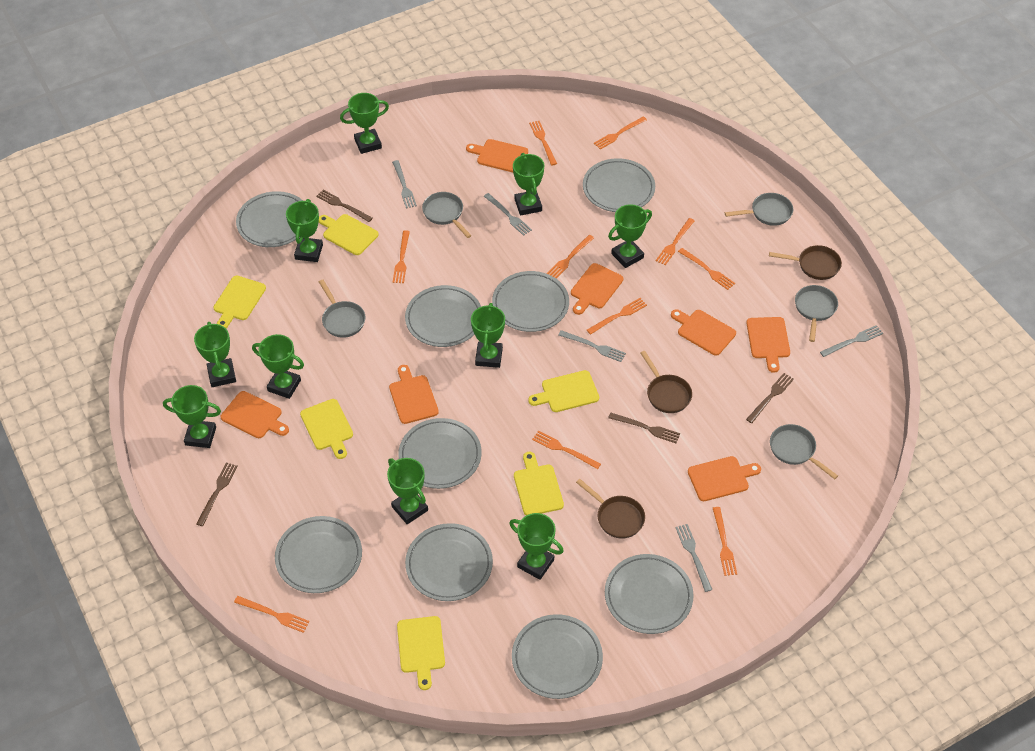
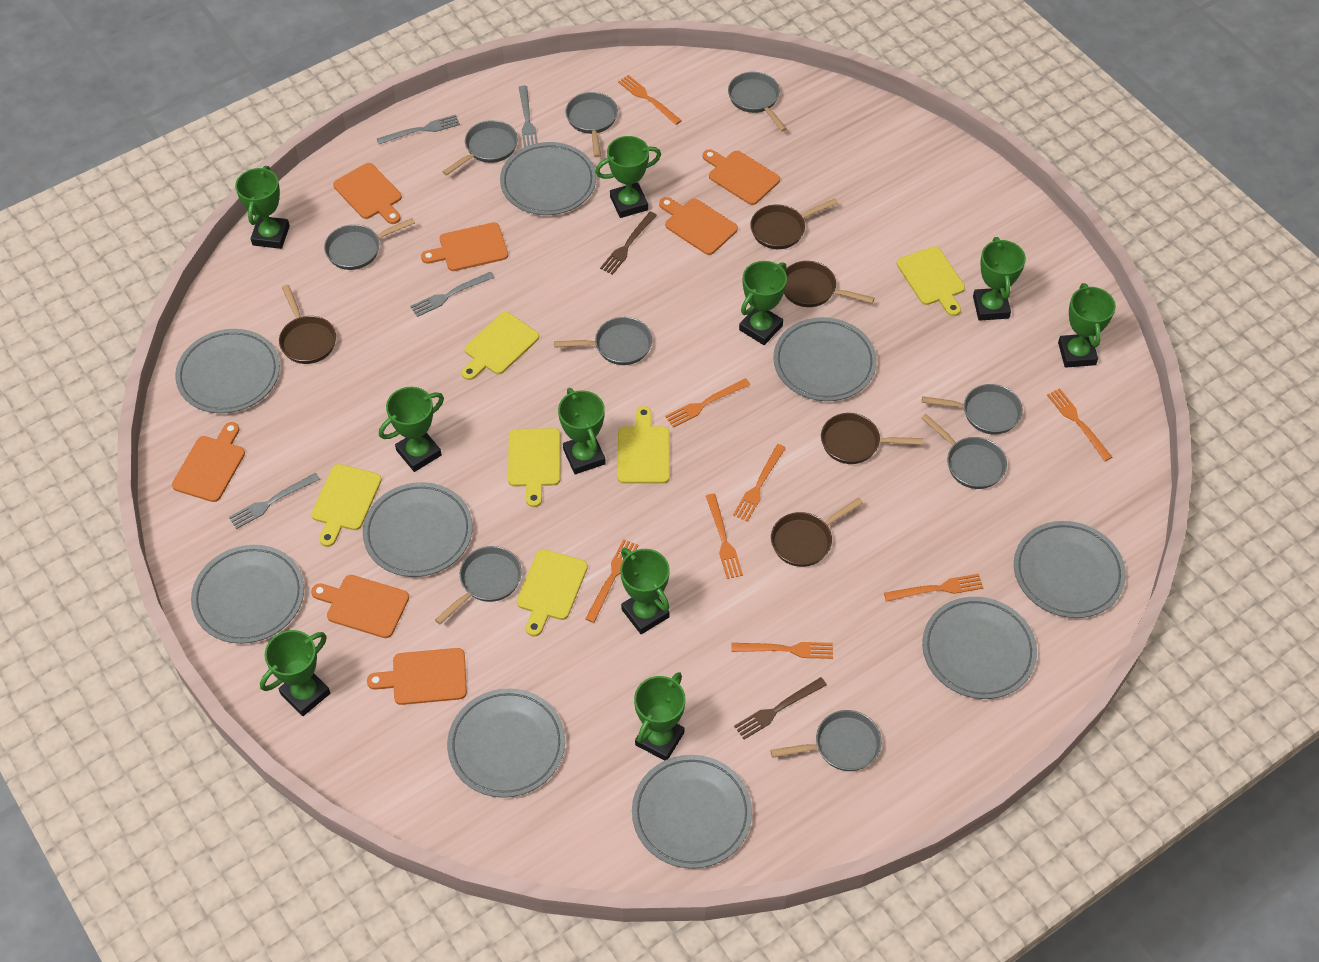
brown fork: [196,462,238,526] [316,190,373,222] [608,413,680,443] [746,373,794,423] = 4 -> [600,212,657,275] [734,677,827,740] = 2
brown pan: [576,479,645,539] [640,351,692,413] [769,245,842,280] = 3 -> [279,285,336,364] [750,198,838,249] [771,497,863,567] [784,261,874,307] [821,413,923,464] = 5
grey fork: [392,160,417,209] [484,193,532,236] [558,330,626,362] [675,524,713,592] [820,325,883,357] = 5 -> [229,473,320,529] [377,115,460,144] [410,272,495,317] [519,85,538,147] = 4
grey pan: [319,280,365,338] [422,192,472,238] [725,193,793,226] [770,424,838,479] [795,285,838,342] = 5 -> [324,218,415,270] [435,546,522,624] [442,120,518,176] [554,317,652,365] [566,92,618,157] [728,72,787,132] [770,710,882,771] [921,414,1007,489] [922,384,1023,434] = 9
orange fork: [234,596,310,633] [393,230,410,283] [529,121,557,165] [532,431,601,469] [546,235,594,278] [587,298,647,335] [594,116,647,150] [656,218,695,265] [678,248,735,290] [713,507,737,576] = 10 -> [585,539,638,623] [618,75,682,125] [665,378,750,428] [706,494,743,579] [731,642,833,659] [733,444,786,522] [884,574,983,602] [1047,388,1112,461] = 8

